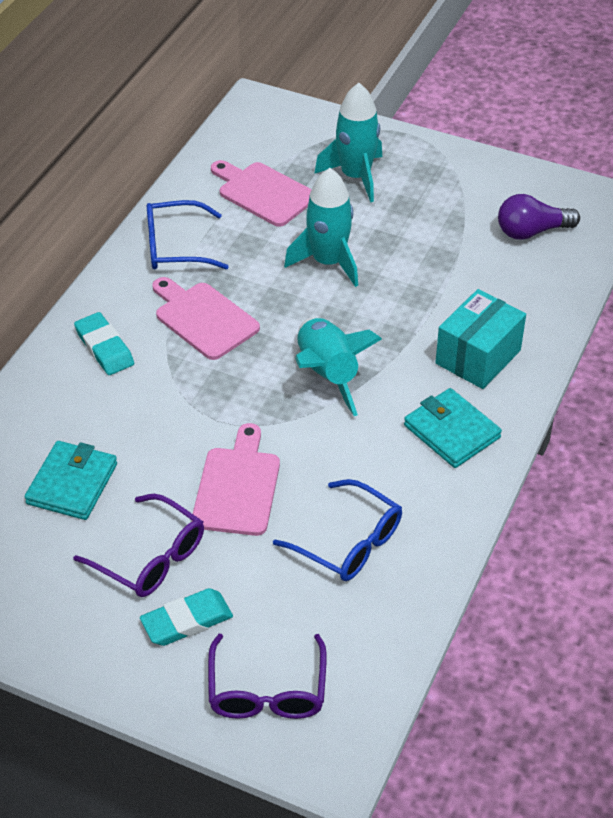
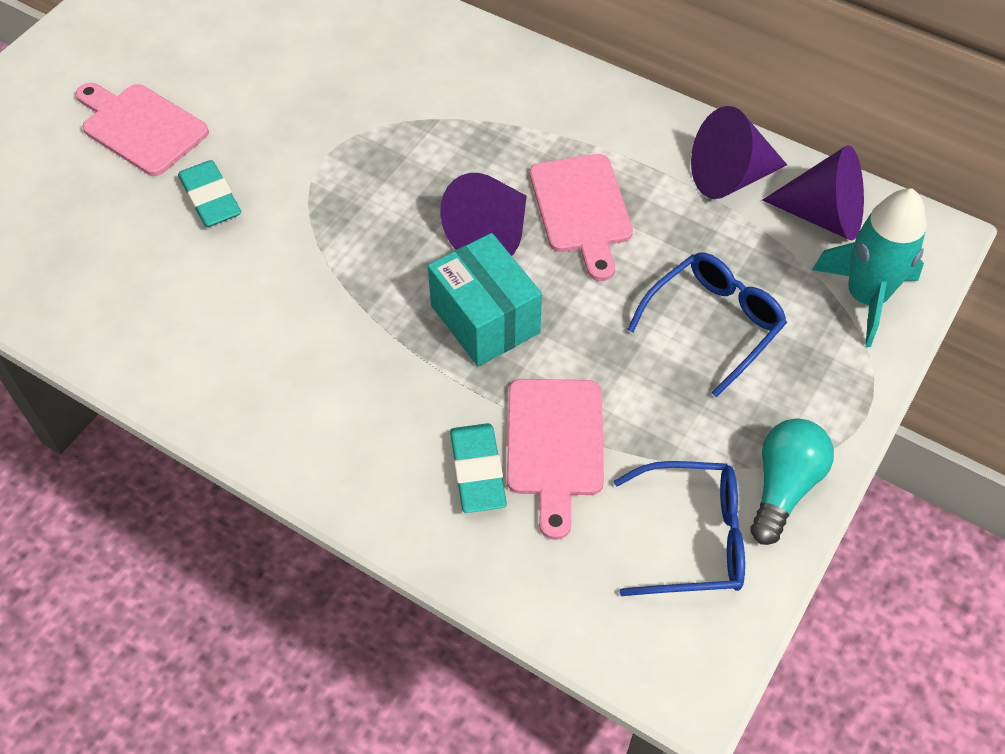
purple cone: none = 0 -> [440,173,527,256] [691,106,787,199] [762,145,864,240] = 3
purple glasses: [73,494,204,597] [208,634,326,719] = 2 -> none = 0
purple light bulb: [498,194,580,240] = 1 -> none = 0
turquoise light bulb: none = 0 -> [750,418,834,545] = 1
turquoise rocket: [284,168,358,287] [295,318,382,416] [314,83,382,203] = 3 -> [812,188,927,347] = 1
turquoise wallet: [25,441,117,520] [404,388,502,468] = 2 -> none = 0

